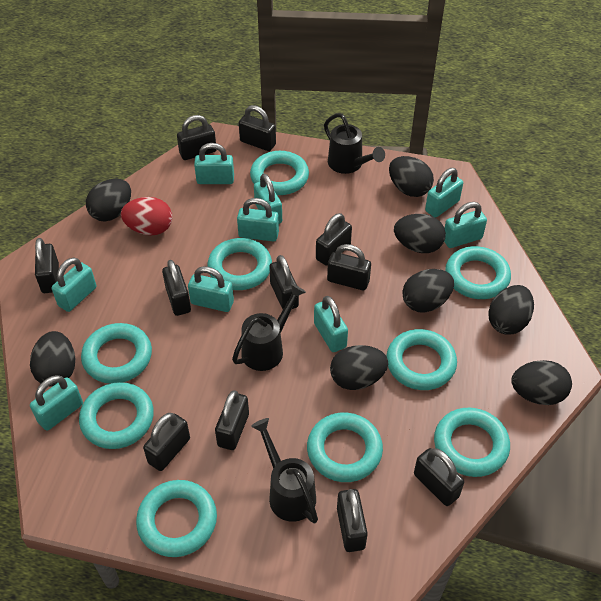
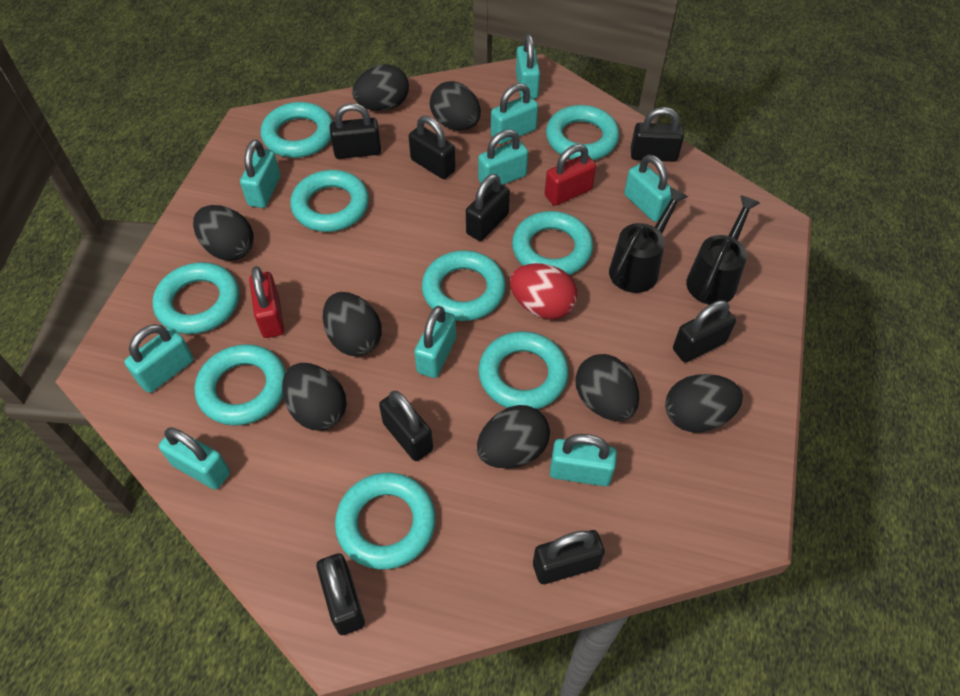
black padlock: [35,238,59,293] [143,413,190,471] [162,260,191,316] [177,115,217,160] [215,390,249,450] [239,105,276,151] [269,255,299,309] [316,213,352,266] [327,244,371,290] [337,489,368,552] [414,448,464,506] = 11 -> [317,553,365,635] [330,103,381,159] [379,391,433,461] [409,116,456,179] [466,174,510,241] [533,530,605,584] [631,107,684,162] [673,300,736,362] = 8
black watering can: [232,284,306,371] [251,418,318,523] [324,113,385,174] = 3 -> [609,187,688,293] [686,195,760,305] = 2
red padlock: none = 0 -> [249,266,285,338] [545,144,596,206] = 2

